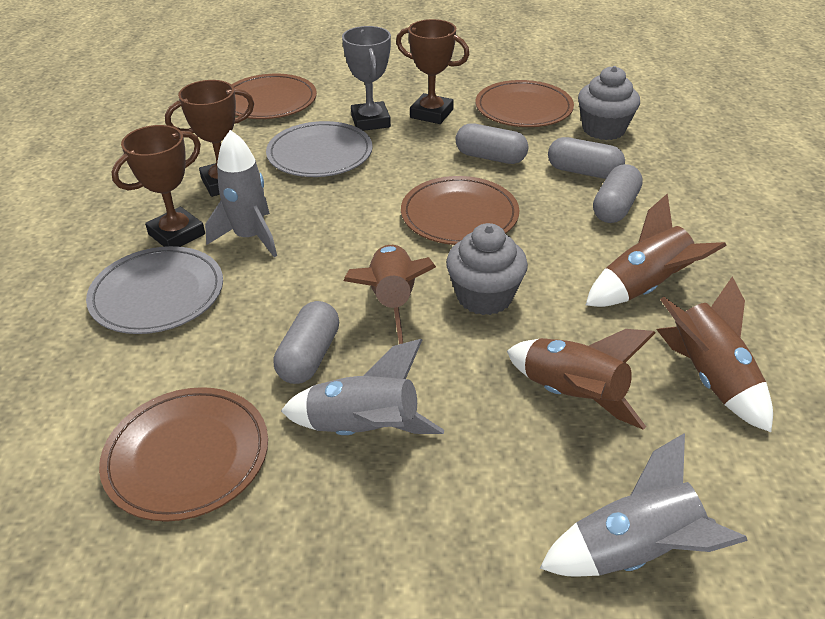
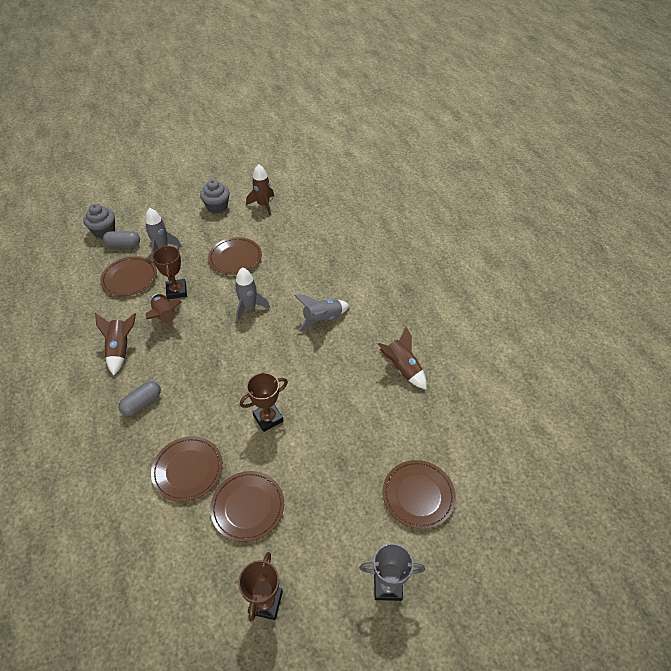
brown plate: [99,387,268,522] [231,74,317,119] [401,176,519,245] [476,80,574,127] = 4 -> [100,257,157,296] [151,436,223,502] [208,237,262,275] [210,471,284,542] [383,460,456,529] = 5
grey capsule: [274,301,339,384] [455,123,528,164] [548,137,625,179] [593,164,643,223] = 4 -> [103,231,140,247] [118,381,161,416] = 2
grey plate: [86,246,223,334] [266,121,373,177] = 2 -> none = 0

